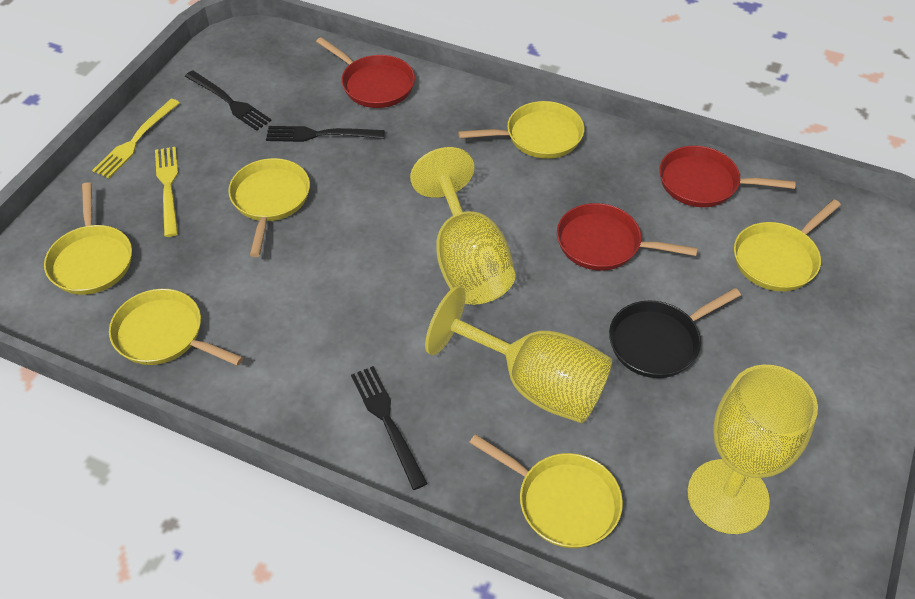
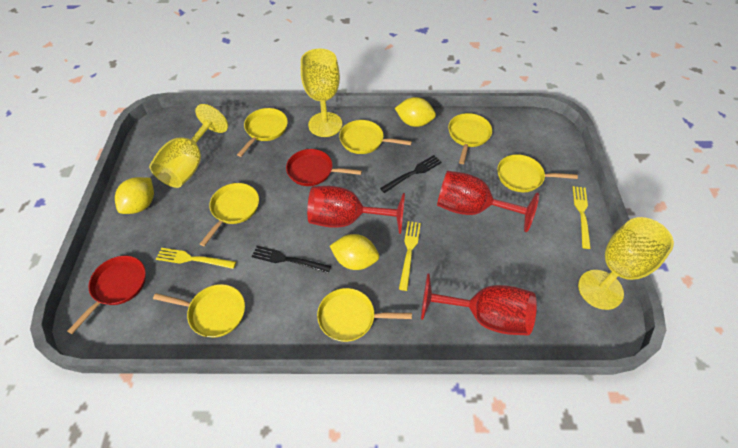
black fork: [185,71,272,131] [266,126,385,142] [351,366,428,490] = 3 -> [251,245,331,273] [380,155,442,193] = 2
black pan: [609,288,741,378] = 1 -> none = 0
red goblet: none = 0 -> [307,186,405,234] [421,274,537,336] [437,171,539,232] = 3
red pan: [316,37,415,108] [557,203,698,271] [659,146,796,207] = 3 -> [67,256,146,334] [286,149,362,186] = 2
yellow fork: [92,99,180,178] [155,147,178,237] = 2 -> [156,248,236,269] [399,221,421,291] [573,186,591,249] = 3
yellow lemon: none = 0 -> [115,177,154,214] [330,234,379,270] [395,97,436,127] = 3
yellow pan: [44,182,132,295] [109,289,243,366] [228,158,310,257] [458,101,584,159] [469,434,623,548] [734,199,841,291] = 6 -> [153,284,245,338] [200,183,259,246] [237,108,288,157] [317,288,412,342] [339,120,412,154] [448,113,492,164] [497,154,578,192] = 7

